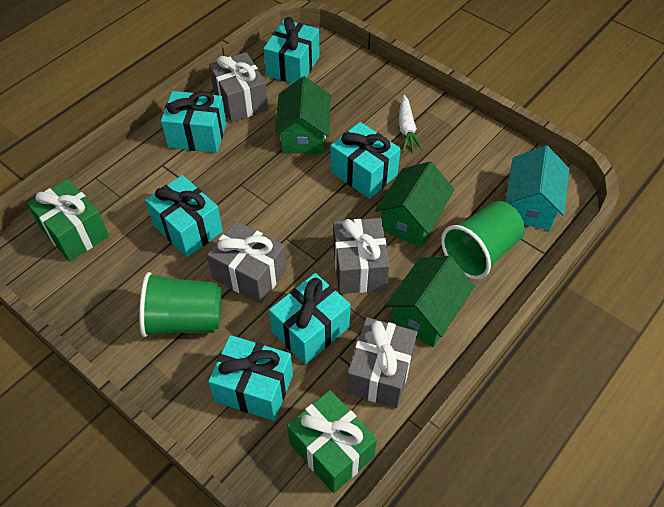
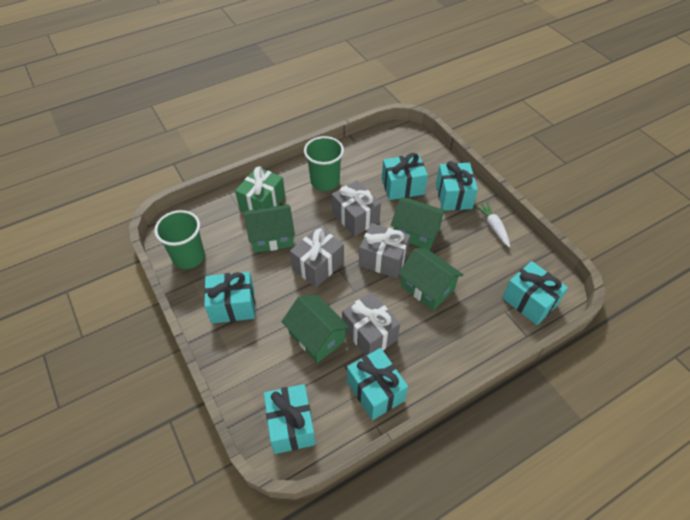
green gift: [27,179,109,261] [287,390,377,493] = 2 -> [235,166,285,212] = 1
green house: [275,76,331,154] [375,161,454,247] [385,256,475,347] = 3 -> [244,204,295,253] [282,295,351,363] [391,197,447,250] [398,248,463,311] = 4
turquoise house: [505,145,569,230] = 1 -> none = 0

